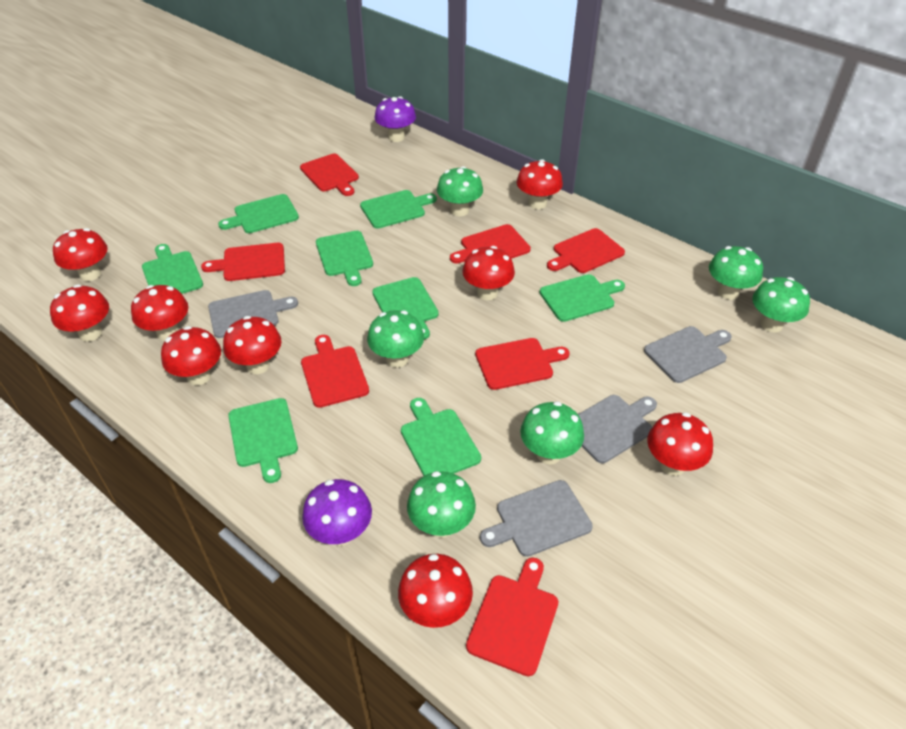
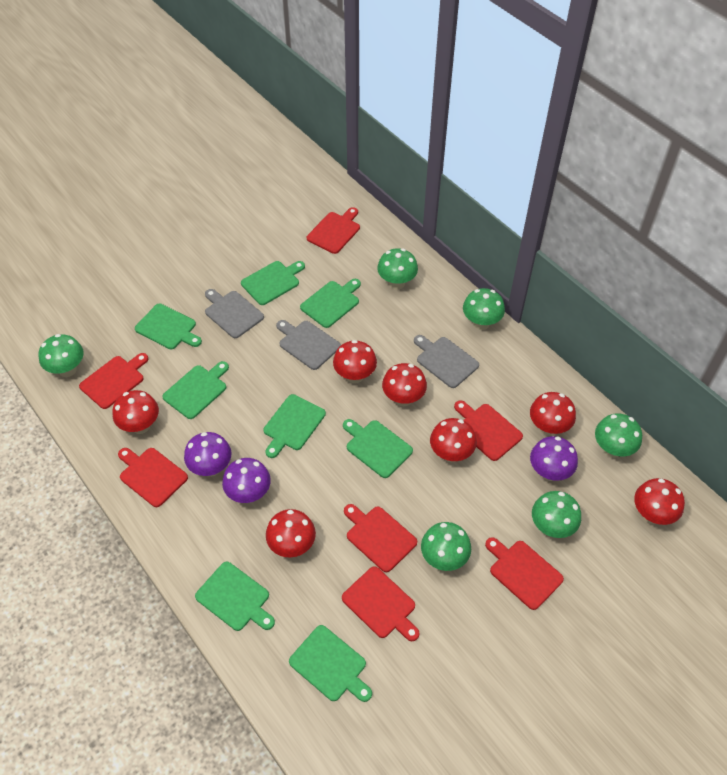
grey cutting board: [208,290,298,338] [480,480,593,557] [578,395,657,463] [644,326,732,383] = 4 -> [205,289,264,338] [276,320,341,370] [414,335,479,388] = 3
purple mushroom: [302,479,372,546] [375,96,416,142] = 2 -> [184,432,231,477] [222,458,271,503] [530,436,578,481] = 3
red mushroom: [50,284,109,342] [53,228,108,281] [131,285,188,341] [161,326,221,386] [223,316,282,374] [398,554,473,628] [462,246,515,300] [517,159,563,209] [647,412,713,476] = 9 -> [112,390,159,434] [266,509,316,558] [333,340,377,383] [382,363,427,406] [430,418,477,462] [530,392,576,436] [634,478,685,525] = 7

